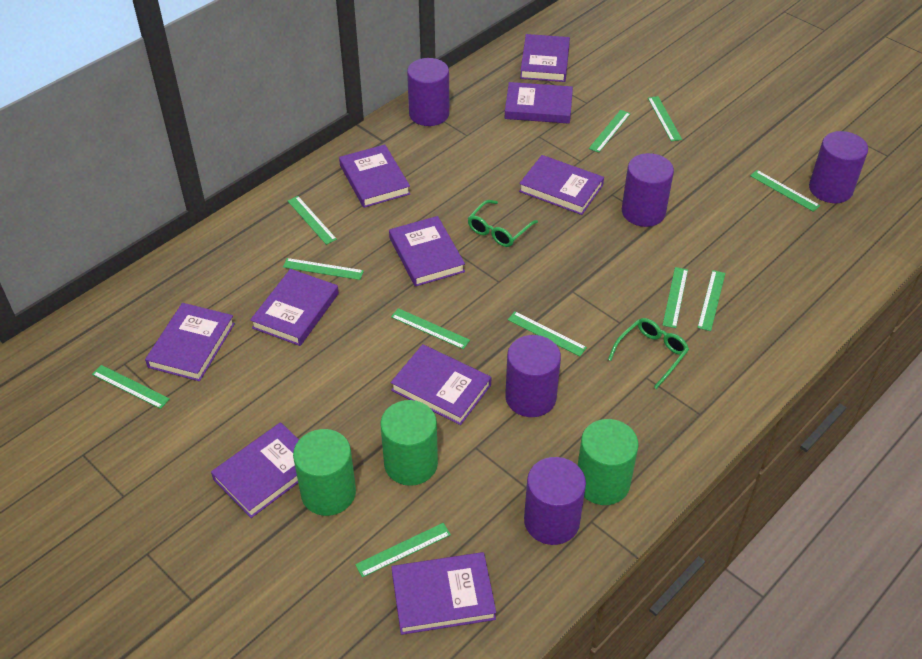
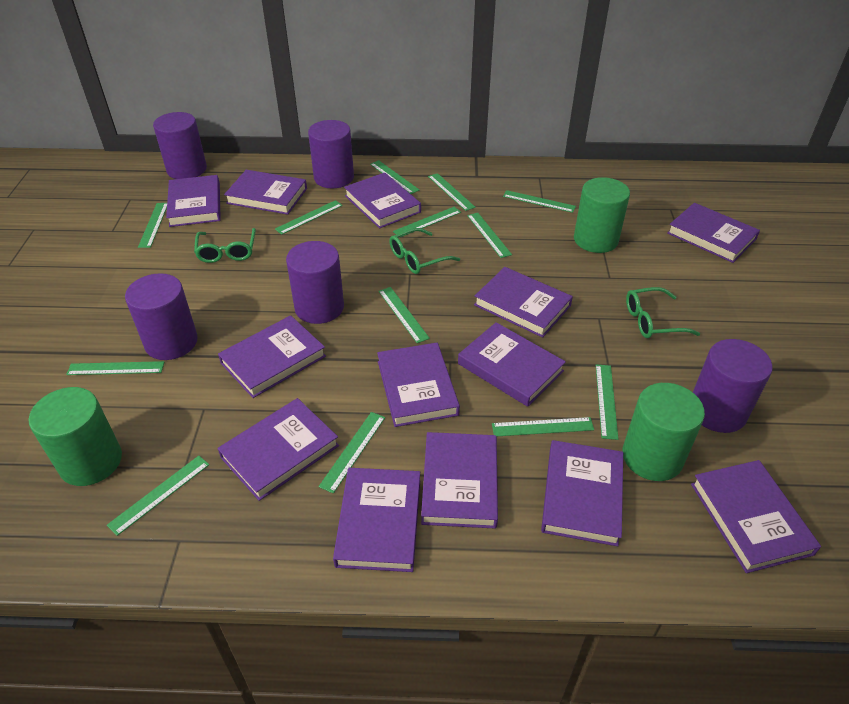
green glasses: [468,200,538,247] [608,318,689,389] = 2 -> [194,228,256,263] [389,228,460,274] [626,287,700,338] = 3
green ruler: [92,365,170,409] [283,258,364,280] [287,196,337,245] [355,523,451,577] [391,308,470,349] [508,312,587,356] [589,110,631,153] [648,96,682,142] [663,267,688,328] [697,270,725,331] [750,170,820,212] = 11 -> [66,361,165,375] [107,456,209,536] [138,203,167,248] [275,200,343,235] [319,412,385,494] [370,160,420,194] [379,287,430,343] [393,207,461,238] [428,173,476,211] [467,213,512,258] [492,417,594,437] [503,190,576,213] [596,364,618,440] = 13
purple book: [145,303,235,381] [211,422,299,518] [250,269,339,346] [339,144,410,208] [389,216,465,287] [391,344,491,425] [392,552,496,635] [505,82,573,124] [519,155,604,215] [520,34,570,82] = 10 -> [166,175,221,227] [217,398,339,501] [218,315,326,398] [224,170,307,215] [333,468,420,572] [344,173,421,228] [377,343,460,427] [421,432,498,529] [458,322,566,407] [474,267,573,338] [541,440,623,546] [667,203,760,263] [691,460,821,573] = 13

